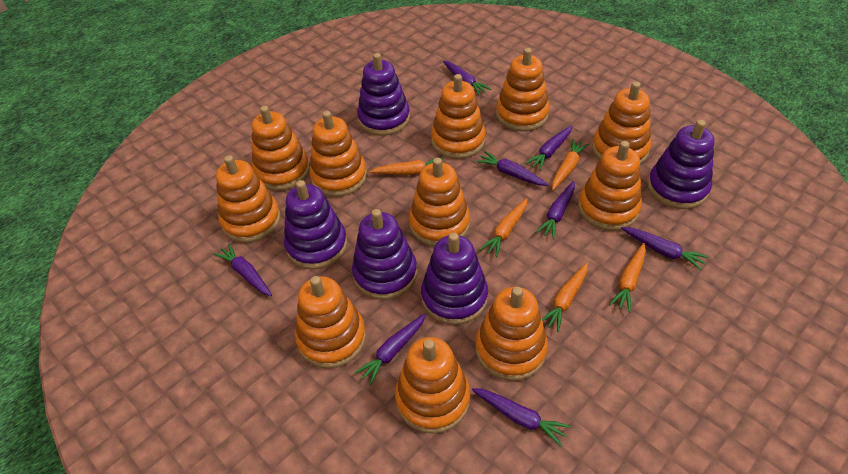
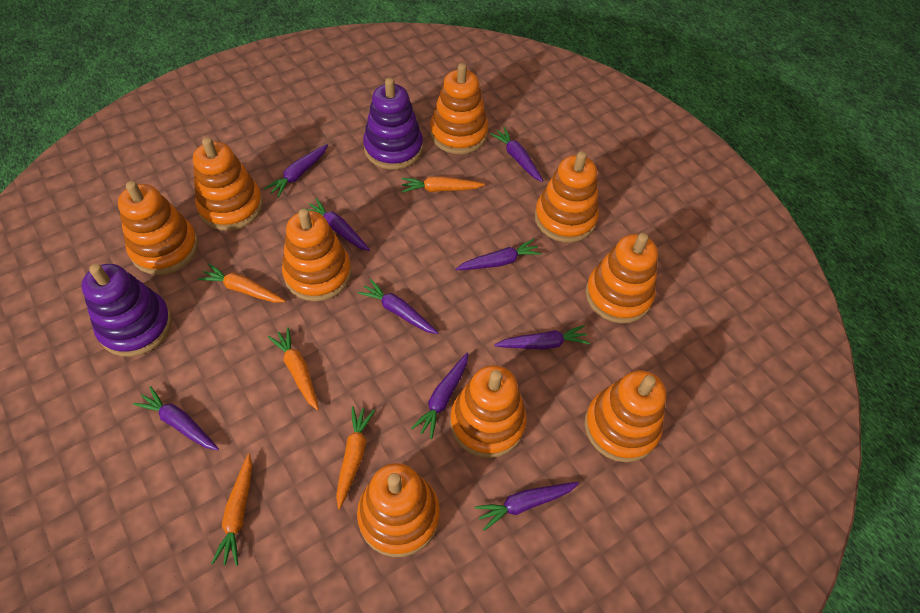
orange stacking toy: [216,155,281,243] [252,106,310,191] [295,276,366,369] [309,111,367,197] [395,337,470,434] [409,158,470,247] [431,74,486,159] [475,287,548,381] [496,48,550,131] [578,141,642,231] [592,81,651,164] = 11 -> [118,181,198,275] [193,137,263,231] [282,209,352,301] [357,463,440,557] [430,63,489,154] [450,365,527,458] [535,151,599,243] [585,370,666,462] [586,233,658,323] = 9
purple carrot: [213,243,272,296] [354,314,426,385] [443,61,491,96] [472,388,571,446] [476,151,549,186] [525,125,572,171] [536,181,575,239] [621,227,708,270] = 8 -> [133,386,219,450] [264,144,328,198] [302,198,370,251] [358,279,438,334] [411,353,468,439] [455,239,542,270] [475,482,579,531] [490,127,543,182] [494,325,590,350] = 9
purple stacking toy: [284,180,347,269] [352,209,417,300] [357,53,410,136] [421,233,488,325] [648,120,715,209] = 5 -> [81,264,172,357] [363,78,423,170] = 2

